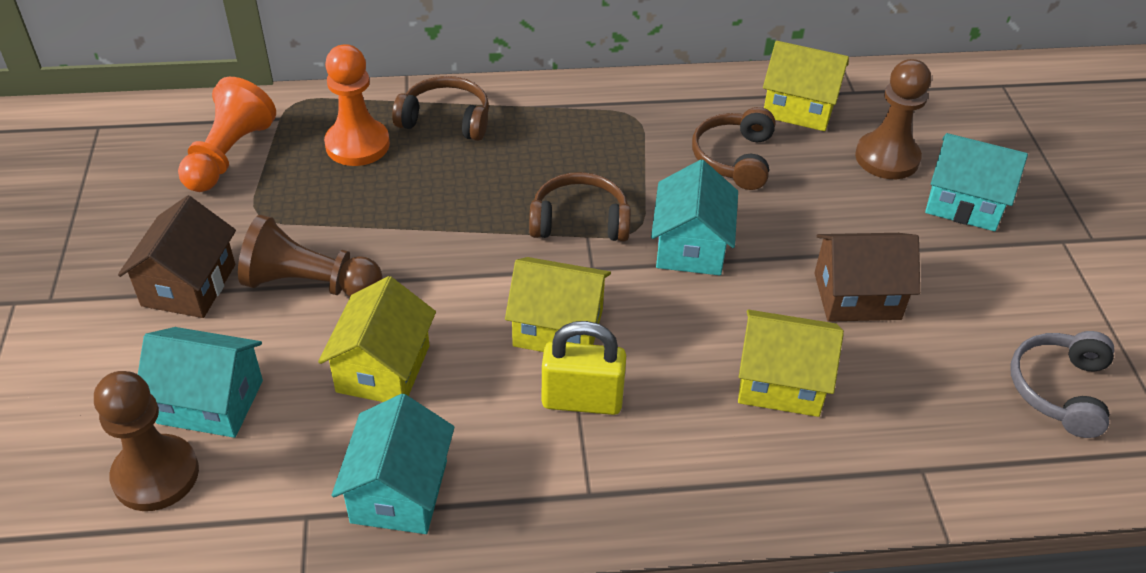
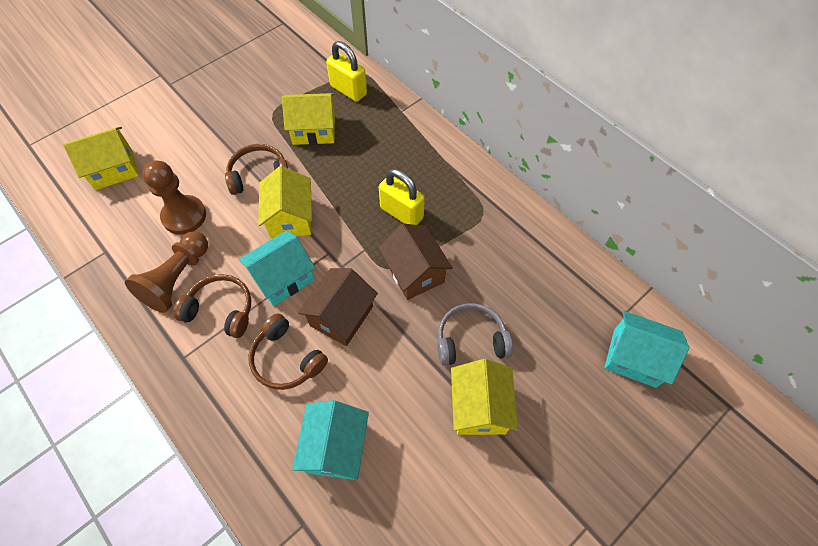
brown pawn: [94,371,199,511] [238,215,382,297] [855,59,931,179] = 3 -> [125,231,208,313] [142,160,206,235] = 2
orange pawn: [178,77,276,192] [324,44,390,166] = 2 -> none = 0
turquoise house: [138,327,263,438] [331,394,455,534] [651,160,738,275] [925,133,1028,231] = 4 -> [239,231,315,306] [292,400,369,480] [604,311,689,388] = 3
yellow padlock: [542,321,626,415] = 1 -> [326,41,367,102] [379,169,425,225] = 2

